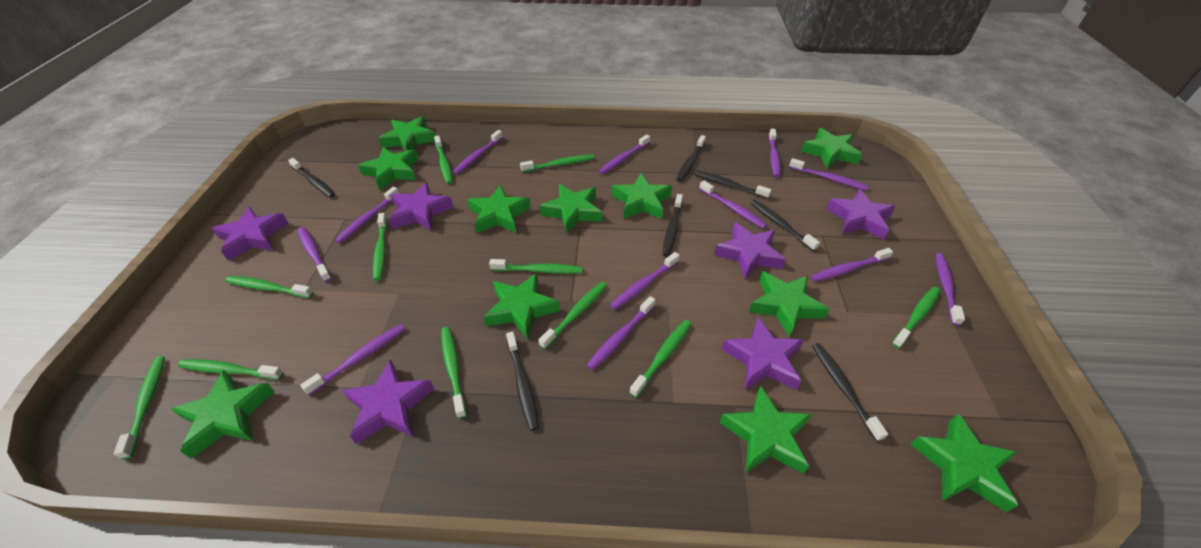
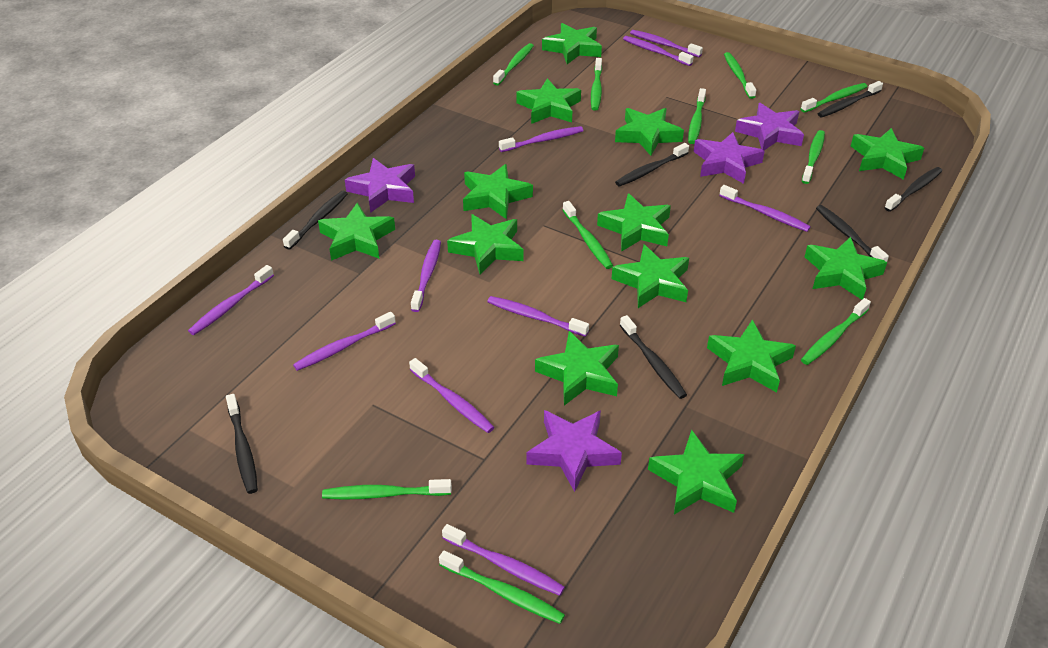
green star: [171,370,275,459] [358,147,419,190] [379,116,435,151] [467,185,531,233] [483,273,560,339] [540,184,602,233] [611,173,672,219] [719,386,812,474] [749,271,829,337] [801,128,862,168] [910,414,1018,512] = 11 -> [318,202,395,261] [447,214,524,274] [463,164,533,219] [516,78,581,124] [535,331,619,406] [542,23,602,64] [597,193,671,252] [612,245,689,308] [615,108,684,156] [648,430,745,515] [707,319,796,392] [805,237,887,300] [851,128,924,180] = 13
green toothbrush: [114,356,165,459] [178,359,284,380] [225,276,313,298] [373,213,388,281] [434,135,453,184] [441,327,467,418] [489,259,582,274] [520,154,594,172] [539,282,607,349] [629,320,691,397] [892,287,940,348] = 11 -> [322,479,452,500] [439,550,565,624] [493,43,534,85] [563,201,613,269] [591,58,602,111] [688,88,706,144] [724,52,756,99] [801,83,868,113] [801,298,871,365] [802,130,825,184] = 10
purple star: [211,207,288,261] [342,359,434,444] [389,182,453,231] [714,222,786,279] [722,317,804,390] [826,189,895,239] = 6 -> [345,158,415,213] [526,410,622,492] [694,132,765,184] [735,103,804,150] = 4
purple toothbrush: [298,227,332,282] [300,324,405,395] [335,187,399,244] [453,130,503,174] [586,296,655,370] [599,134,650,174] [610,252,680,310] [699,181,767,229] [769,129,781,178] [789,158,868,191] [811,248,893,282] [936,253,965,326] = 12 -> [188,265,274,335] [293,312,396,371] [409,358,494,433] [411,240,441,312] [442,524,565,596] [487,296,589,337] [499,126,583,152] [623,36,694,66] [630,30,703,57] [719,185,811,232] = 10

